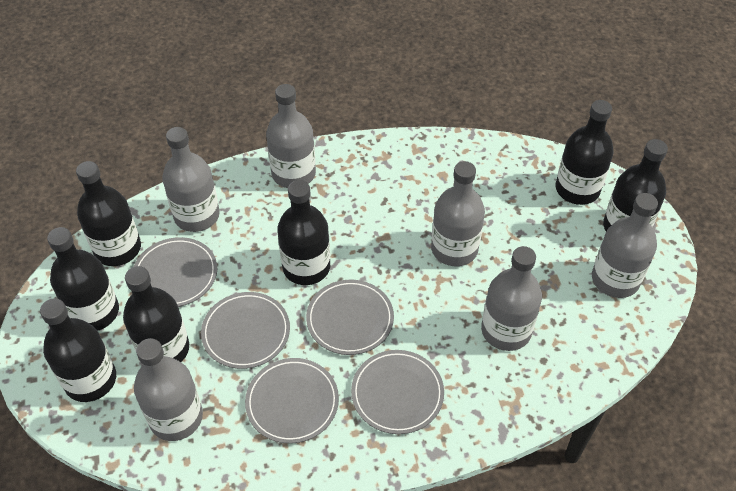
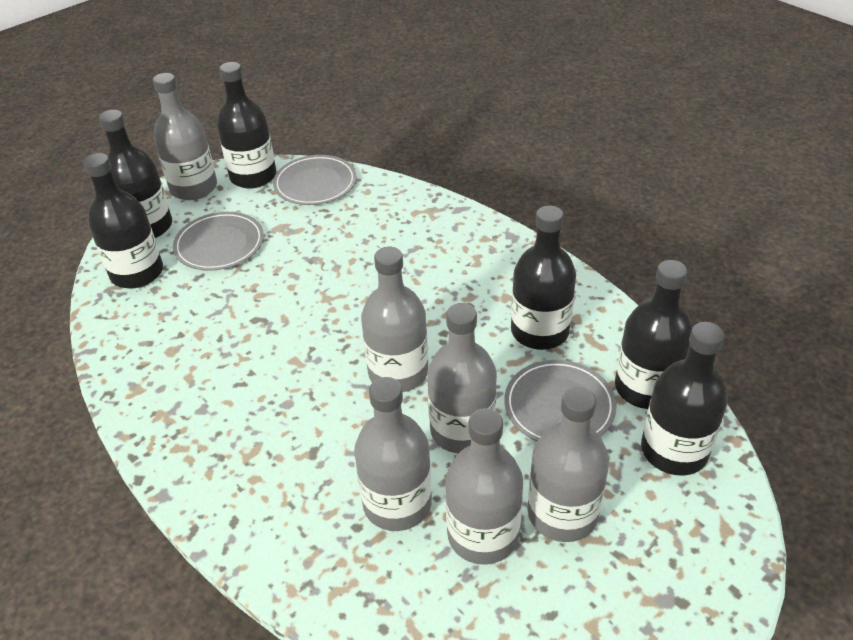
black bottle: [40,298,116,402] [47,227,119,331] [76,161,141,266] [123,266,189,362] [277,180,330,285] [556,100,614,205] [603,139,668,231] = 7 -> [83,153,163,288] [99,110,172,238] [217,62,276,189] [511,206,576,350] [615,260,692,409] [641,322,728,476] = 6
grey plate: [134,237,217,307] [201,292,290,369] [245,358,339,444] [306,280,394,355] [351,350,444,434] = 5 -> [173,212,264,271] [273,155,357,205] [504,360,617,441] = 3

